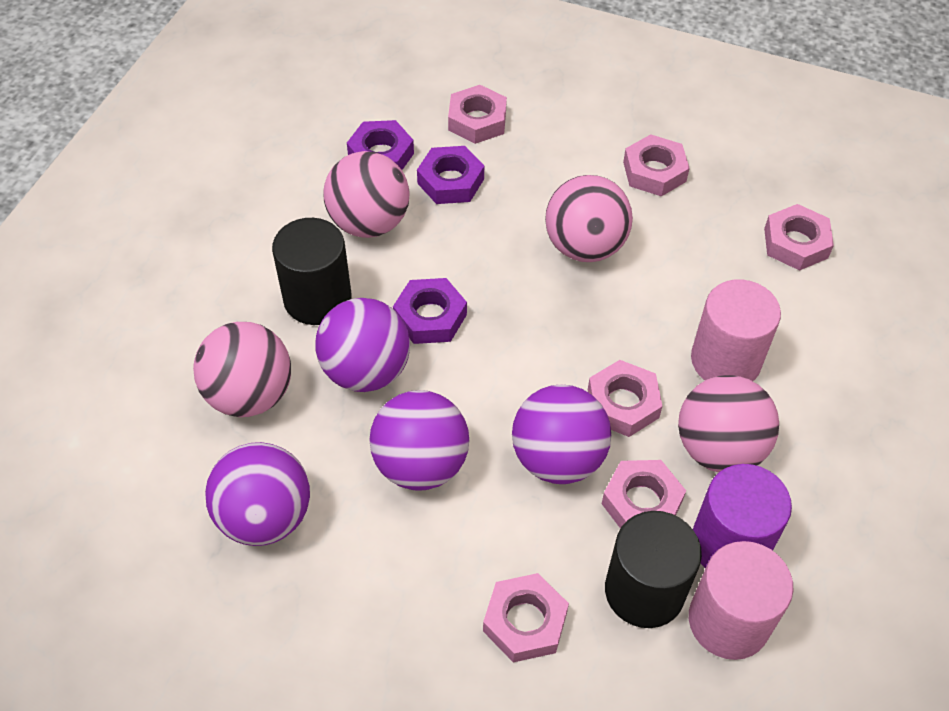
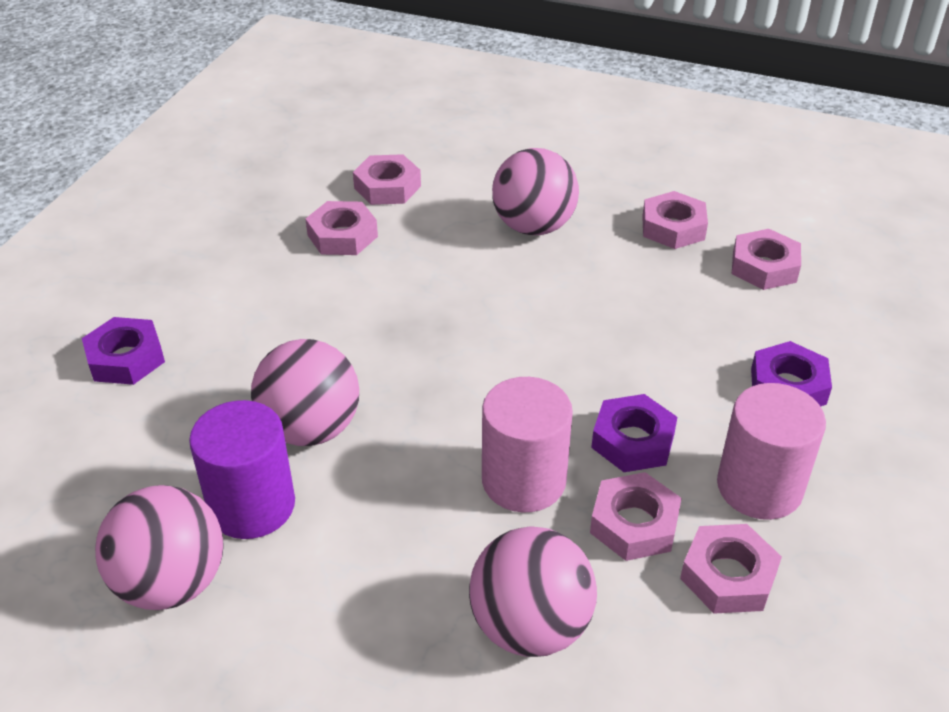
black cylinder: [272,218,351,325] [605,511,702,628] = 2 -> none = 0
purple ball: [205,442,310,546] [315,298,410,392] [370,390,469,490] [512,385,611,484] = 4 -> none = 0

